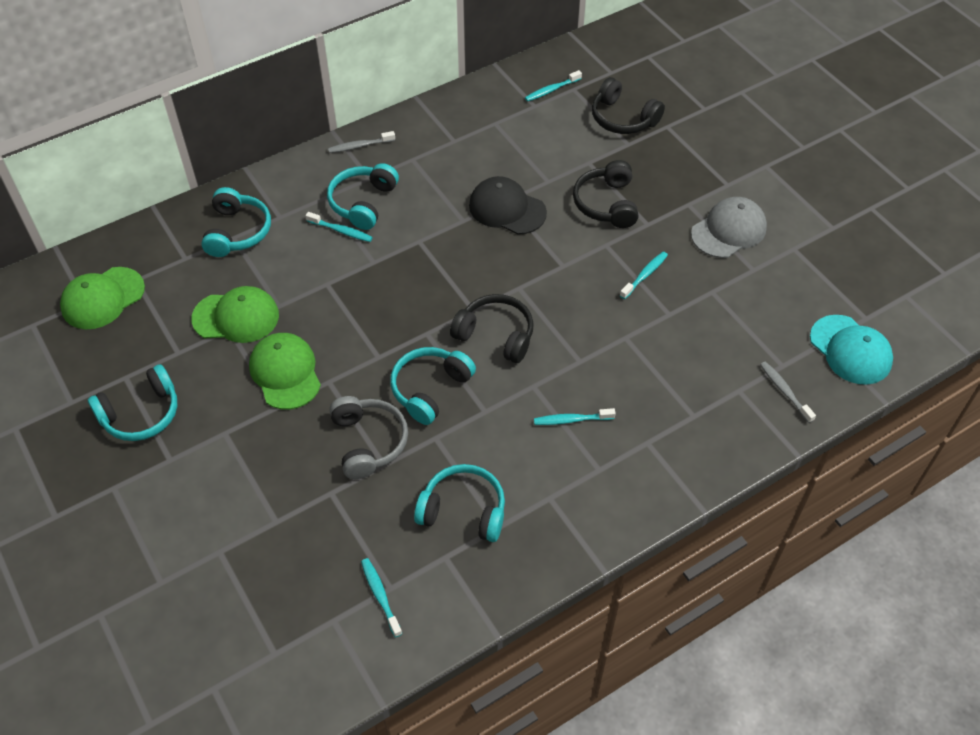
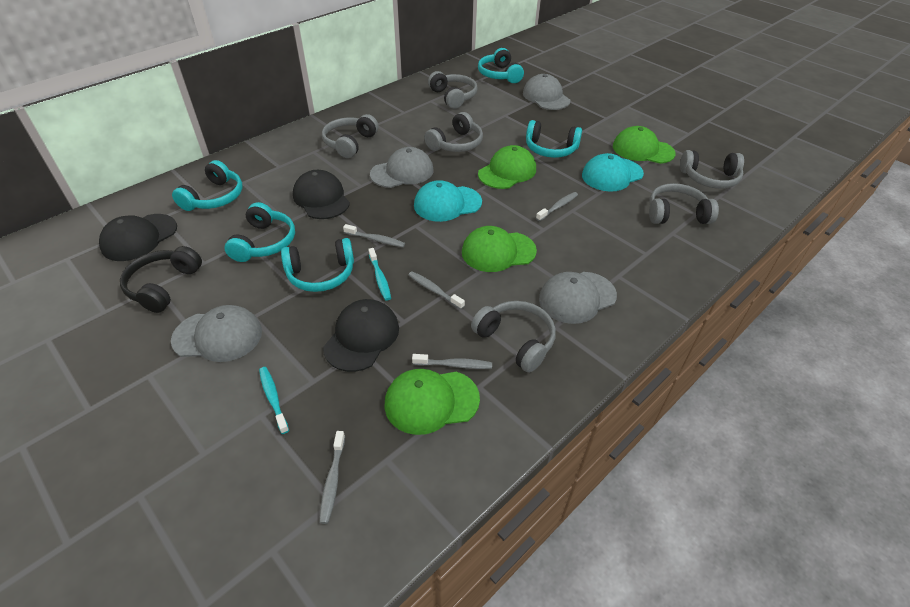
black cap: [469,176,547,235] = 1 -> [99,214,177,261] [293,170,350,219] [323,299,399,372] = 3
black headphones: [450,294,534,363] [573,160,638,228] [592,77,665,134] = 3 -> [120,246,202,313] = 1
green cap: [60,267,145,329] [191,286,279,343] [249,333,321,410] = 3 -> [385,369,480,435] [462,226,537,272] [478,145,536,189] [613,126,676,164] = 4
grey cap: [691,197,767,258] = 1 -> [171,305,262,362] [370,147,434,188] [523,74,570,110] [539,272,617,324] = 4
grey headphones: [329,396,408,479] = 1 -> [322,114,379,158] [424,112,483,152] [428,71,478,109] [471,301,556,373] [649,183,719,224] [680,150,744,189] = 6
grey toothbrush: [328,131,395,153] [760,361,816,423] = 2 -> [319,431,345,524] [343,224,405,247] [408,271,465,309] [412,354,492,369] [536,192,578,221] = 5
turquoise cap: [810,315,893,385] = 1 -> [414,180,482,222] [582,153,644,192] = 2
turquoise toothbrush: [306,212,373,242] [361,558,402,637] [525,70,582,102] [534,408,616,425] [620,252,668,299] = 5 -> [259,367,289,434] [368,248,391,301] = 2

